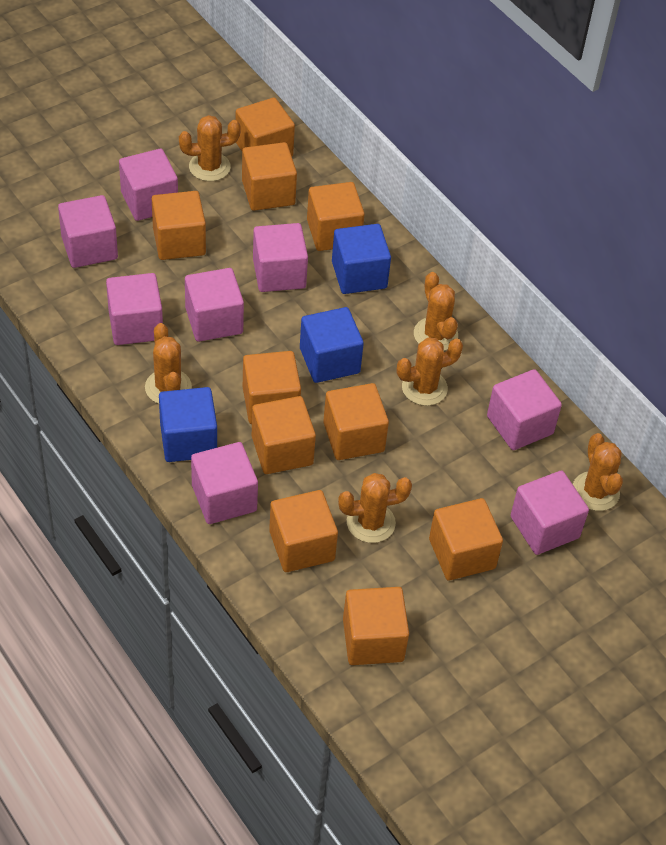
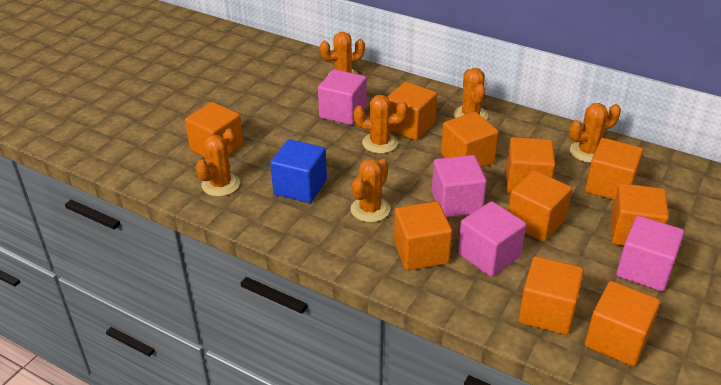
blue cube: [159,387,217,462] [300,307,364,383] [332,224,391,294] = 3 -> [270,139,327,203] = 1
pink cube: [58,195,118,268] [106,273,163,345] [119,149,178,221] [185,268,244,342] [191,442,258,524] [253,223,308,292] [487,369,562,450] [511,471,589,555] = 8 -> [318,69,367,125] [432,155,487,217] [458,201,526,277] [616,216,684,291] = 4

